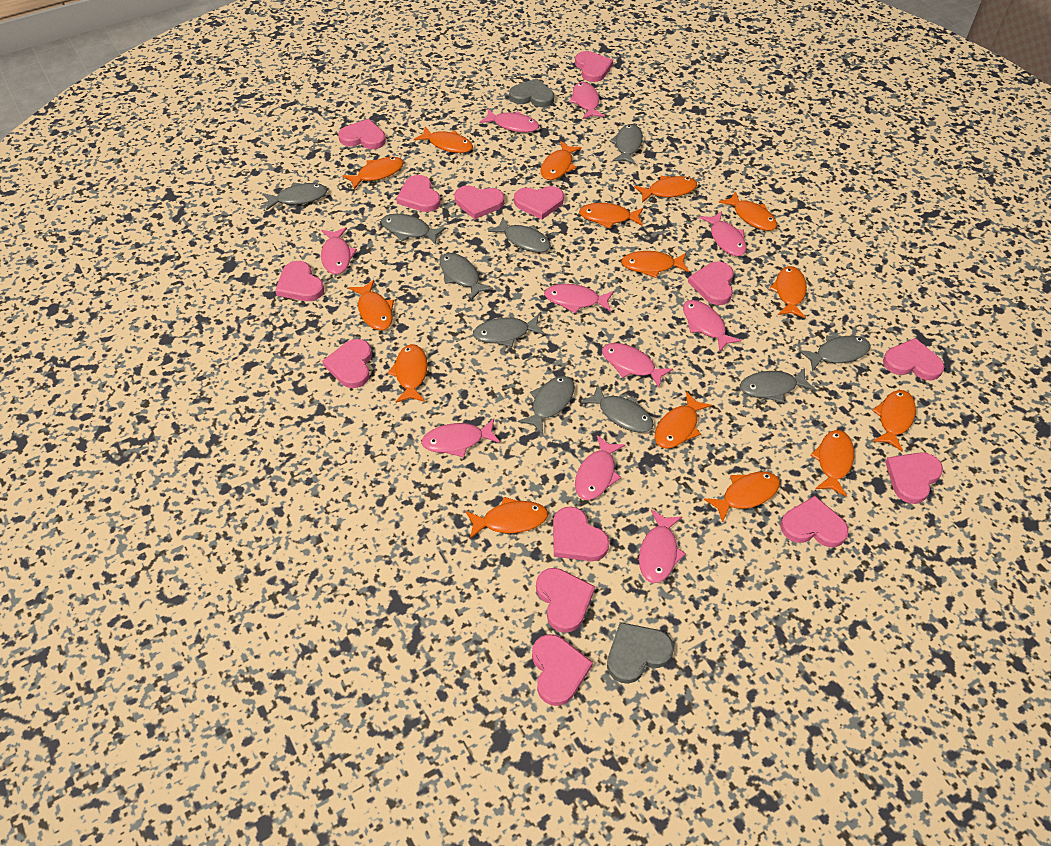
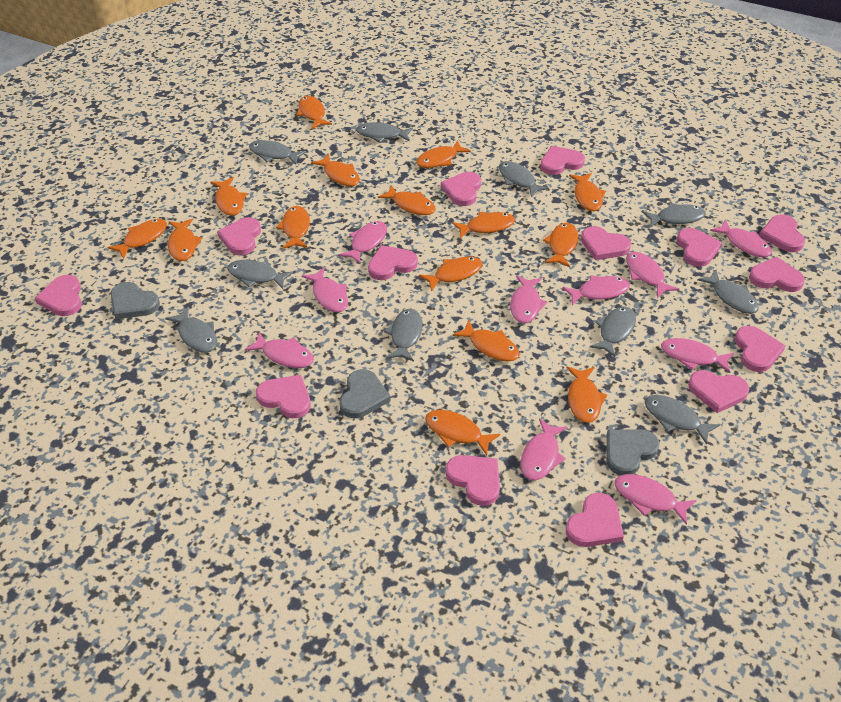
grey heart: [509,79,554,107] [607,622,674,684] = 2 -> [111,282,160,319] [340,369,391,418] [606,429,660,475] = 3

